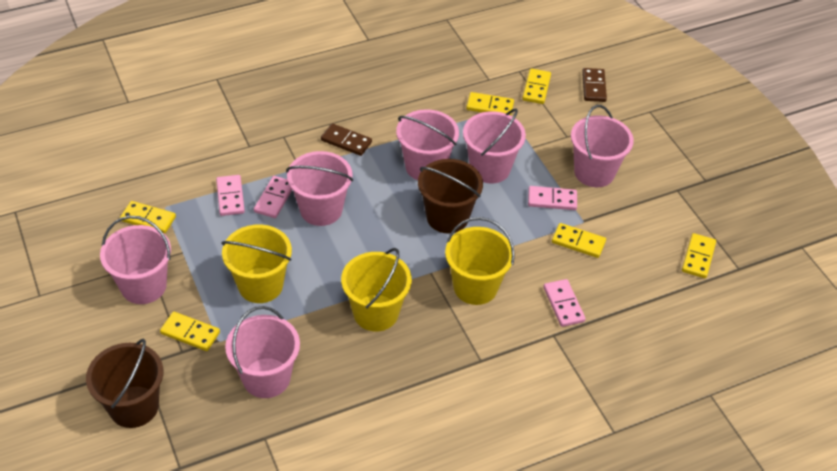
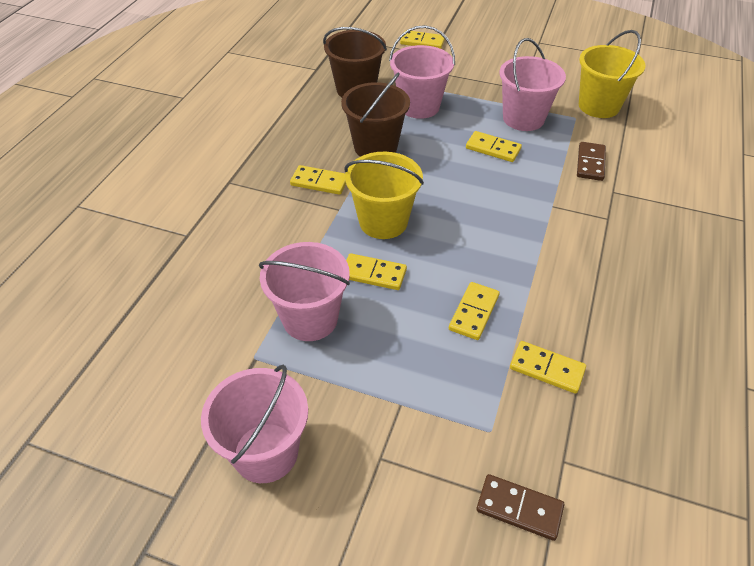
pink bucket: [100,216,171,304] [225,306,300,398] [286,151,353,226] [396,109,459,180] [463,109,526,183] [571,105,634,187] = 6 -> [201,365,308,483] [259,242,350,341] [389,25,455,119] [499,38,566,131] = 4
pink domino: [216,175,245,216] [254,176,292,218] [528,186,577,210] [543,279,586,327] = 4 -> none = 0
yellow bucket: [221,224,292,303] [341,248,412,331] [445,217,515,305] = 3 -> [344,152,424,239] [579,30,646,118] = 2

